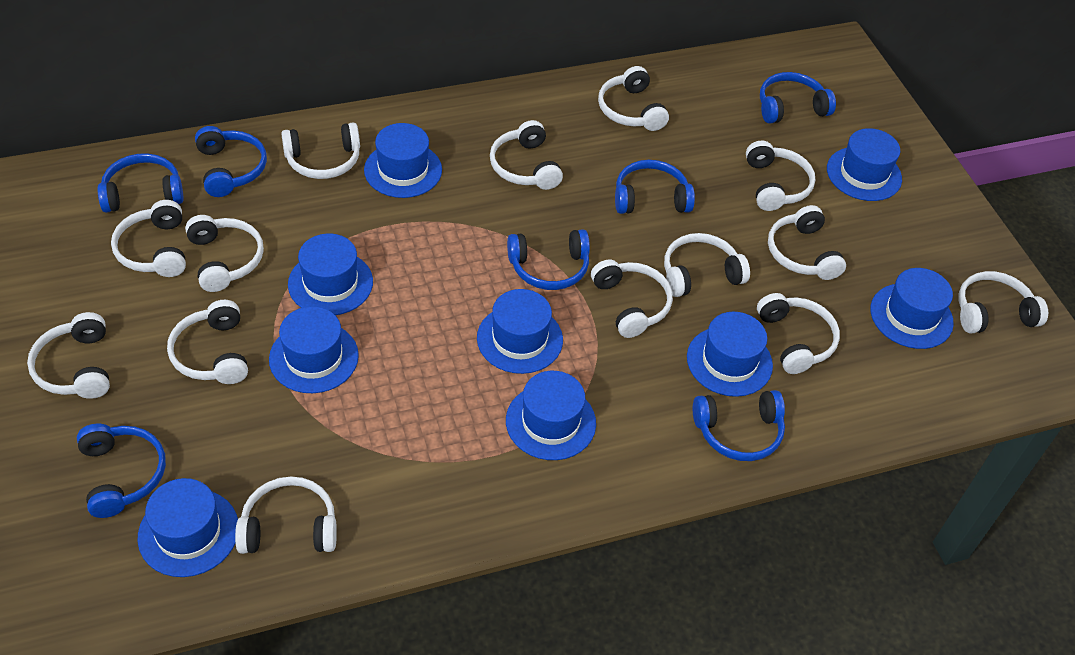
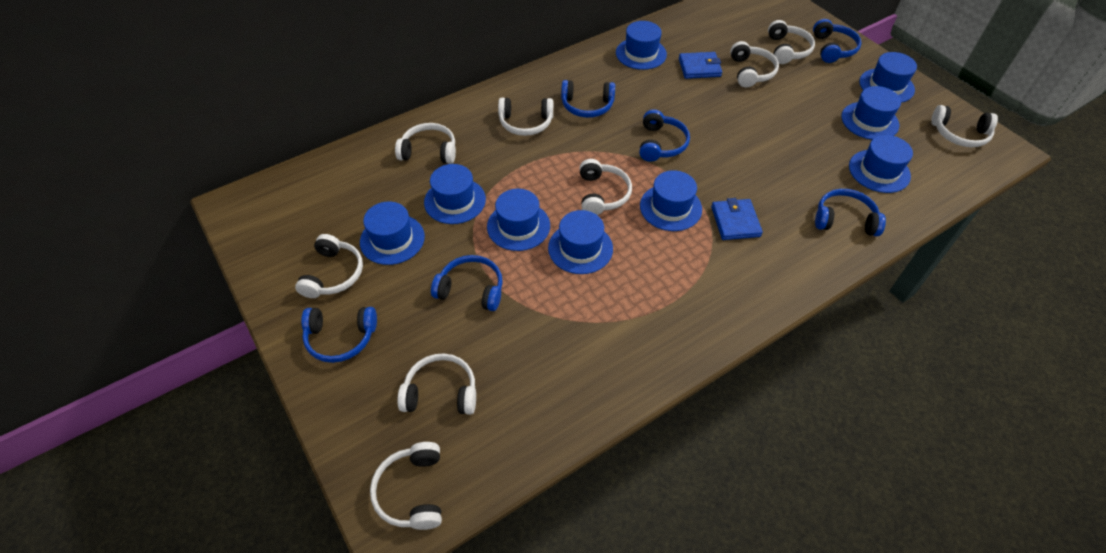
blue headphones: [77,424,166,518] [97,153,184,213] [195,126,267,197] [507,229,590,290] [615,160,695,214] [693,390,785,461] [760,72,836,124] = 7 -> [301,307,377,363] [431,255,503,311] [561,80,615,118] [639,109,690,162] [813,19,862,63] [815,189,886,236] = 6
blue wallet: none = 0 -> [679,52,722,79] [711,198,763,240] = 2
white headphones: [27,312,110,399] [111,200,186,277] [167,300,248,384] [185,215,264,292] [235,477,337,554] [281,123,360,179] [490,120,563,190] [591,259,673,338] [598,66,669,131] [664,233,750,297] [746,141,815,211] [757,293,840,374] [768,205,846,280] [958,271,1048,333] = 14 -> [295,234,363,298] [370,442,442,530] [395,123,456,164] [397,353,476,415] [498,98,553,136] [580,159,632,215] [730,41,779,87] [768,20,815,64] [931,105,998,147] = 9

